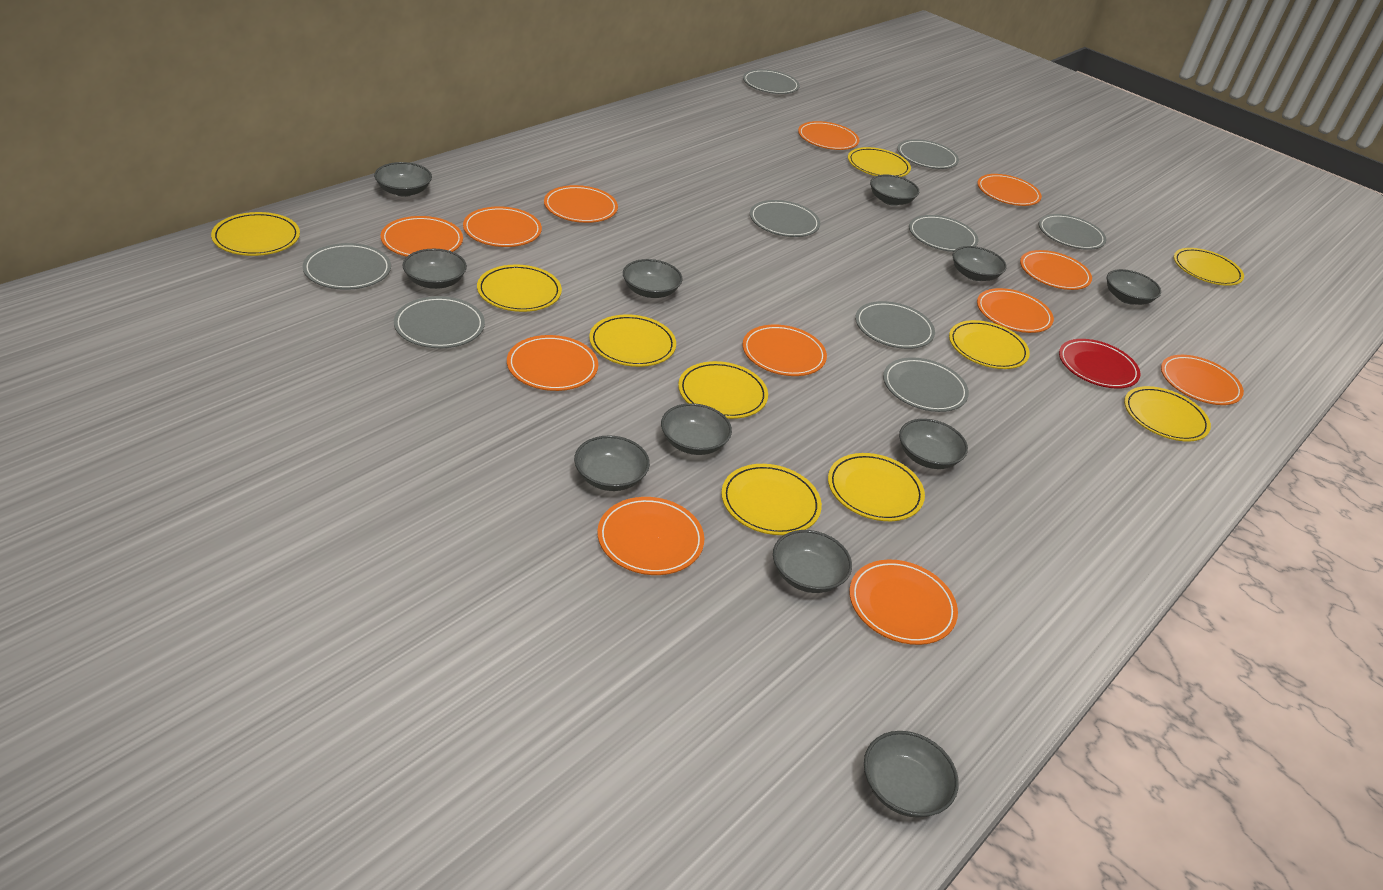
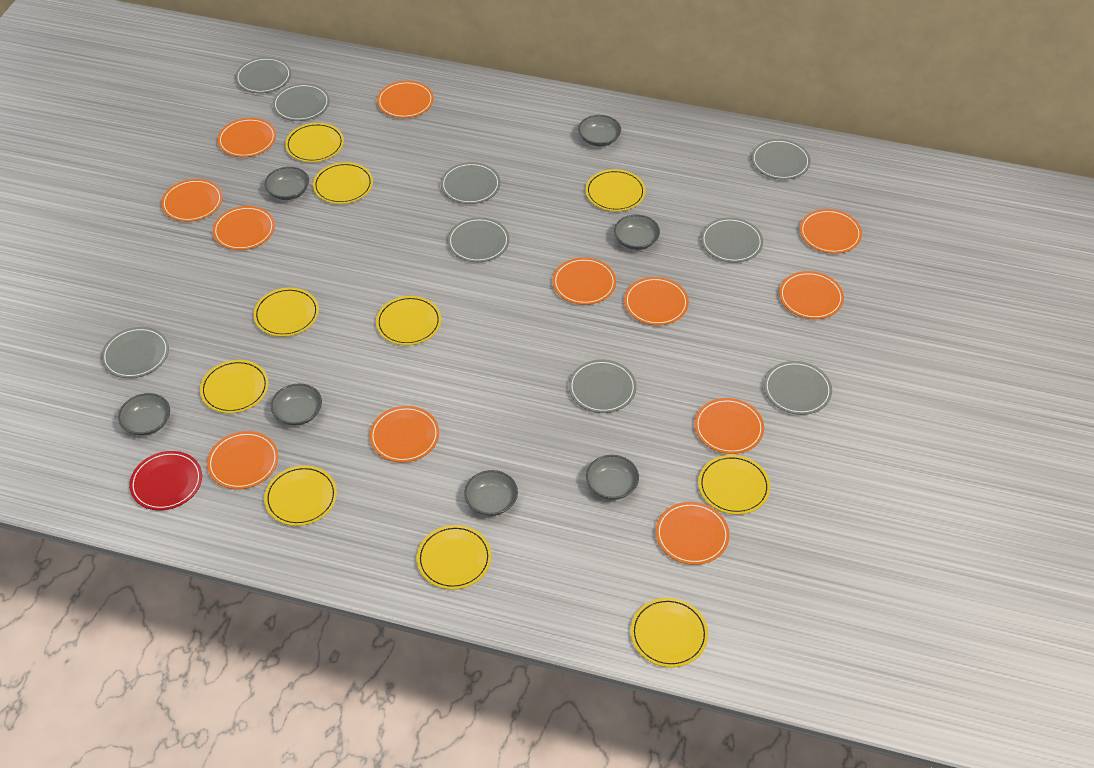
grey bowl: [374,162,432,197] [402,249,467,289] [574,435,650,491] [623,259,683,298] [661,403,732,455] [773,530,852,593] [864,731,959,818] [870,175,919,206] [899,419,968,469] [953,246,1007,281] [1106,269,1161,305] = 11 -> [118,393,170,436] [264,167,309,200] [271,384,322,426] [464,470,518,516] [578,115,621,147] [586,455,639,500] [614,215,660,250] = 7

